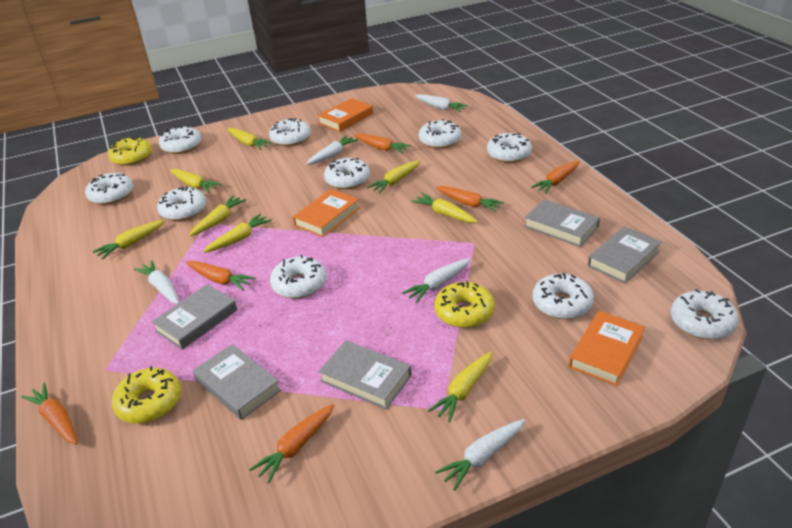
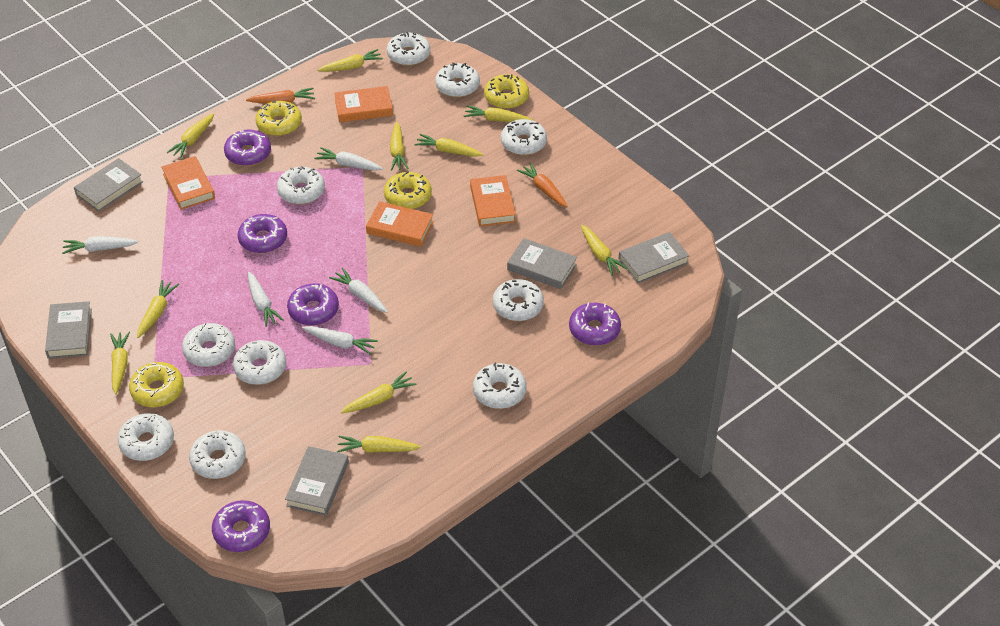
orange book: [293,189,360,237] [318,98,373,132] [569,311,645,386] = 3 -> [161,156,215,210] [334,86,393,122] [366,201,434,247] [470,175,516,226] = 4
orange carrot: [21,383,78,445] [186,261,256,291] [249,404,334,484] [354,133,411,154] [436,186,504,212] [531,160,580,194] = 6 -> [246,88,315,104] [517,163,568,207] = 2
purple donut: none = 0 -> [212,500,270,552] [224,130,271,166] [238,214,287,253] [287,283,339,325] [569,303,621,346] = 5
yellow carrot: [93,220,165,260] [170,169,222,193] [189,195,246,236] [203,214,272,253] [227,128,273,150] [367,160,420,193] [411,193,478,223] [428,352,492,423] = 8 -> [110,332,130,394] [137,280,179,338] [167,113,214,158] [318,49,383,72] [337,436,421,453] [341,371,417,413] [390,122,409,170] [414,134,483,157] [464,105,533,122] [581,224,627,276] = 10
yellow donut: [108,137,152,166] [112,366,181,424] [434,281,495,328] = 3 -> [129,362,184,407] [256,101,302,136] [384,171,432,209] [484,74,529,109] = 4

